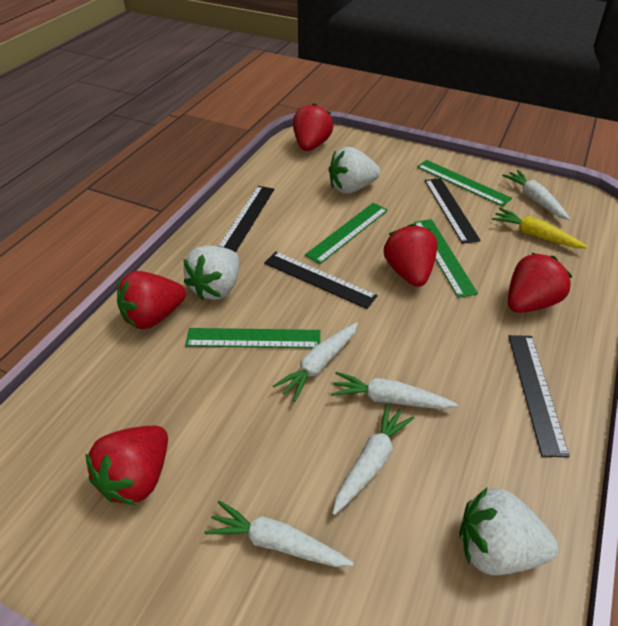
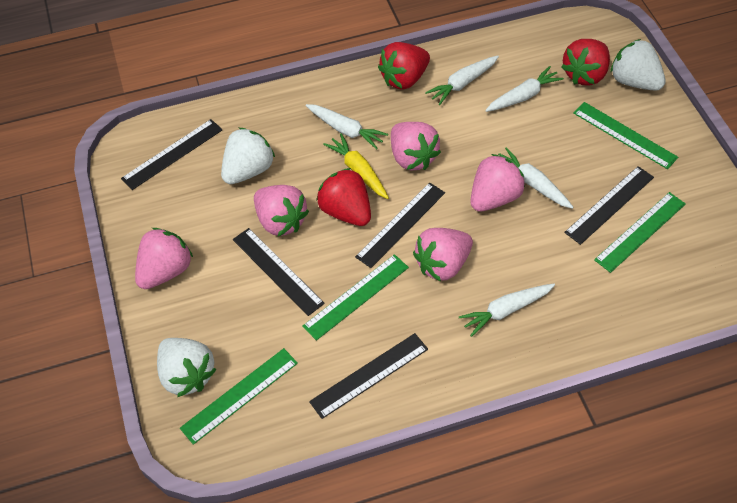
black ruler: [218,186,274,253] [264,252,378,309] [425,178,481,244] [508,335,570,458] = 4 -> [121,119,222,190] [233,228,325,316] [309,333,428,419] [355,182,445,268] [564,166,654,245] = 5
pink strawberry: none = 0 -> [135,228,193,289] [254,185,309,236] [391,122,441,170] [413,228,473,281] [470,154,525,212] = 5
red strawberry: [85,426,168,505] [117,271,186,329] [293,103,333,151] [384,224,437,287] [508,253,573,313] = 5 -> [316,168,371,226] [378,42,430,90] [561,39,610,85] = 3

